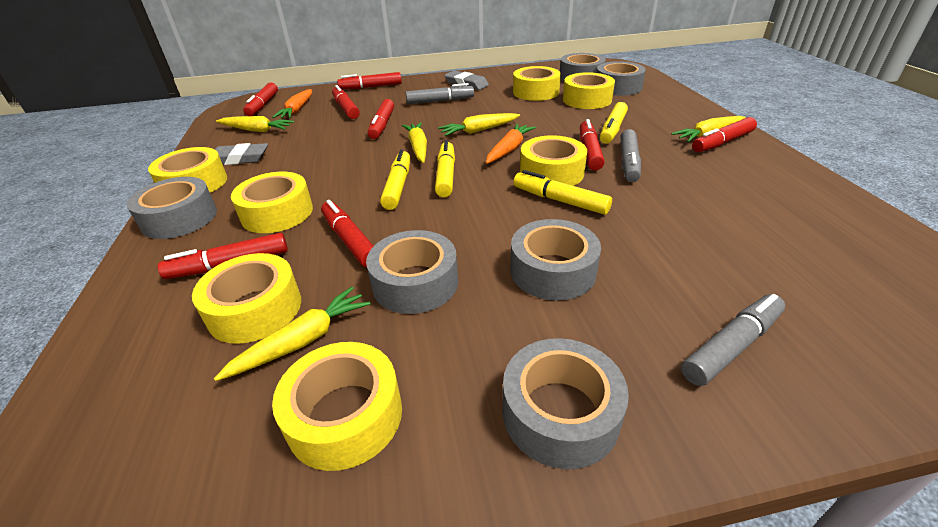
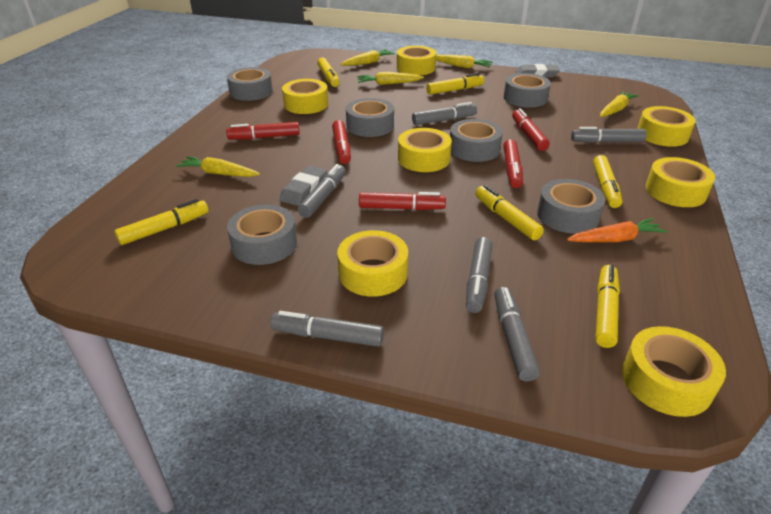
grey marker: [406,83,474,104] [620,129,641,182] [681,294,785,386] = 3 -> [270,311,384,347] [298,164,346,218] [412,102,477,125] [466,237,493,313] [494,287,540,382] [571,127,647,143] = 6
orange carrot: [272,89,312,118] [486,124,536,164] = 2 -> [567,218,667,242] = 1
red marker: [158,233,288,279] [243,82,278,116] [321,200,374,267] [332,85,360,119] [337,72,402,90] [368,99,394,139] [580,119,605,170] [692,117,757,152] = 8 -> [226,122,300,139] [332,120,351,164] [359,192,446,210] [503,139,523,188] [512,108,550,151] = 5
yellow marker: [380,150,410,210] [435,140,455,197] [514,170,612,215] [600,102,628,144] = 4 -> [114,199,209,245] [317,57,340,87] [426,73,484,95] [475,185,544,241] [593,155,623,208] [595,265,620,348] = 6

